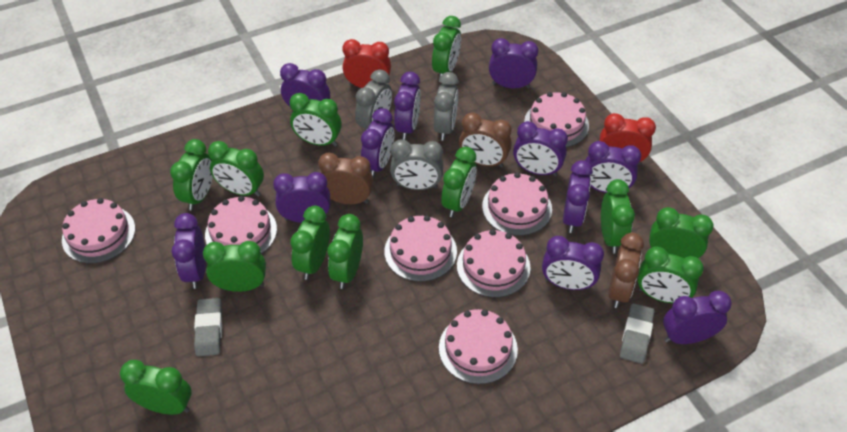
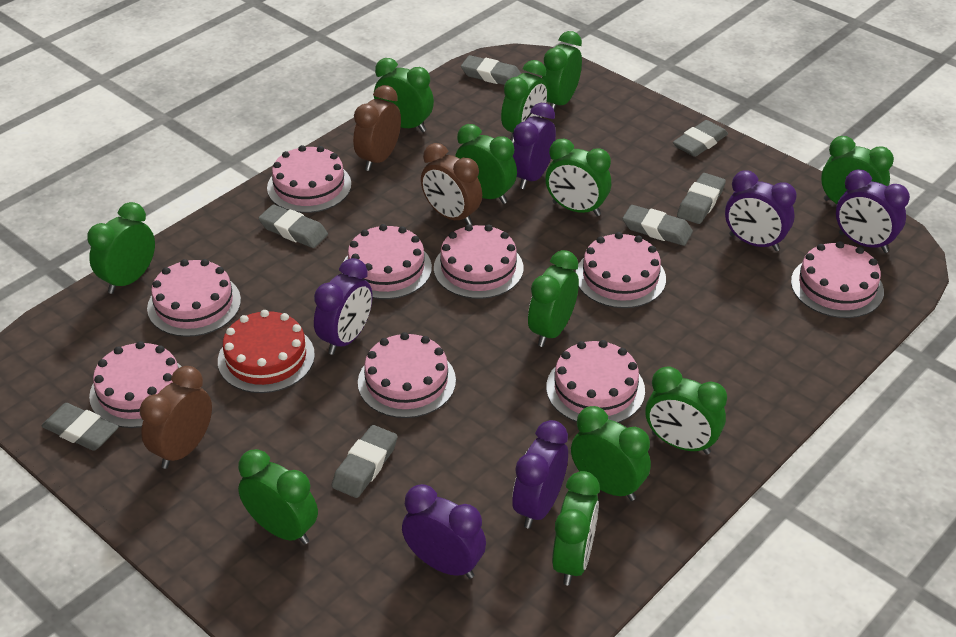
grey clock: [355,69,392,130] [390,139,443,190] [434,72,459,141] = 3 -> none = 0
grey eraser: [194,298,222,356] [620,303,654,364] = 2 -> [42,403,119,451] [259,205,328,248] [332,425,398,498] [461,55,521,85] [622,205,693,246] [673,120,728,157] [677,173,726,224] = 7
pink cake: [62,198,135,263] [205,196,277,254] [384,215,457,282] [439,309,518,384] [457,229,531,297] [482,172,552,236] [524,92,589,147] = 7 -> [89,341,182,428] [147,259,241,337] [267,145,351,213] [344,224,432,299] [358,332,456,418] [434,224,523,299] [546,340,645,423] [576,232,666,308] [791,241,884,318] = 9
purple clock: [172,213,206,289] [273,172,330,223] [280,63,330,108] [361,108,395,178] [394,72,421,140] [489,38,538,88] [513,121,568,176] [542,236,604,290] [563,160,593,233] [585,141,641,193] [663,291,732,344] = 11 -> [314,258,373,355] [402,484,486,579] [512,420,568,529] [513,103,556,189] [725,171,797,251] [836,169,910,253] = 6
red cake: none = 0 -> [218,310,315,393] = 1
red clock: [342,39,391,88] [600,113,656,165] = 2 -> none = 0

